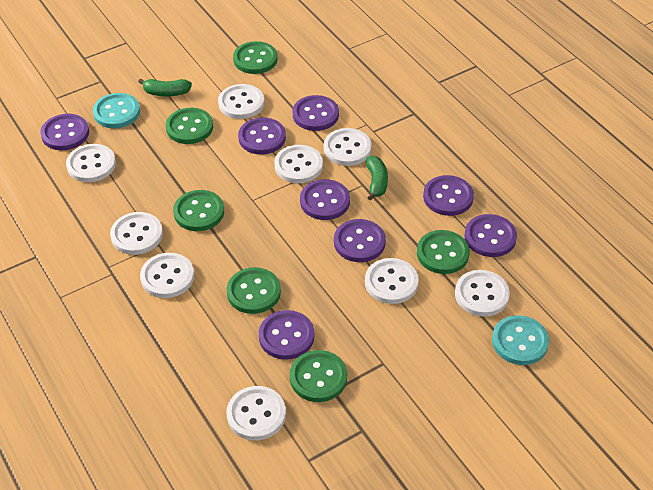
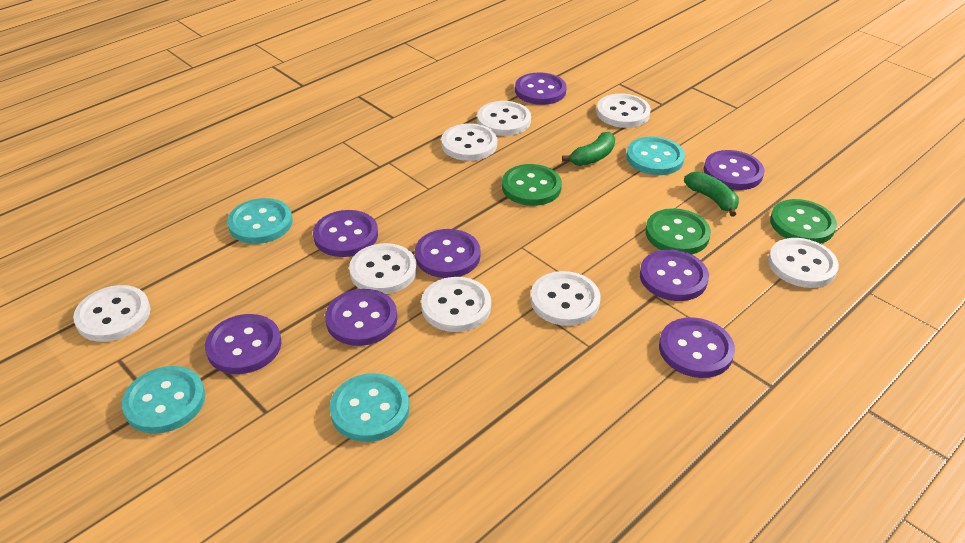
green button: [166,108,213,144] [173,190,224,231] [227,267,281,314] [233,41,277,74] [290,350,347,402] [417,230,470,274] = 6 -> [502,164,562,206] [645,208,711,254] [770,199,837,244] = 3
turquoise button: [93,93,140,128] [492,315,549,365] = 2 -> [122,366,205,434] [227,198,292,244] [330,373,409,442] [626,137,685,175] = 4
white button: [66,144,116,182] [110,212,163,255] [140,253,194,298] [218,84,264,119] [226,386,286,440] [274,145,323,183] [324,128,372,166] [365,258,419,304] [455,270,510,317] = 9 -> [73,285,151,342] [349,243,417,294] [421,277,491,332] [441,123,497,161] [477,101,531,136] [531,271,601,326] [597,94,651,128] [768,238,839,288] = 8

